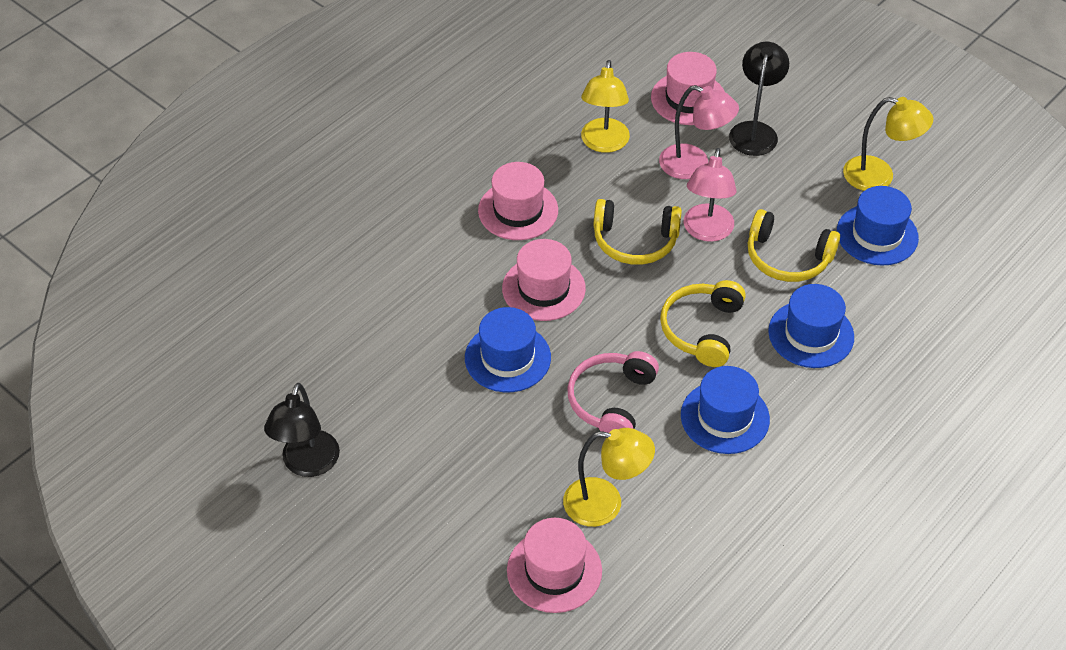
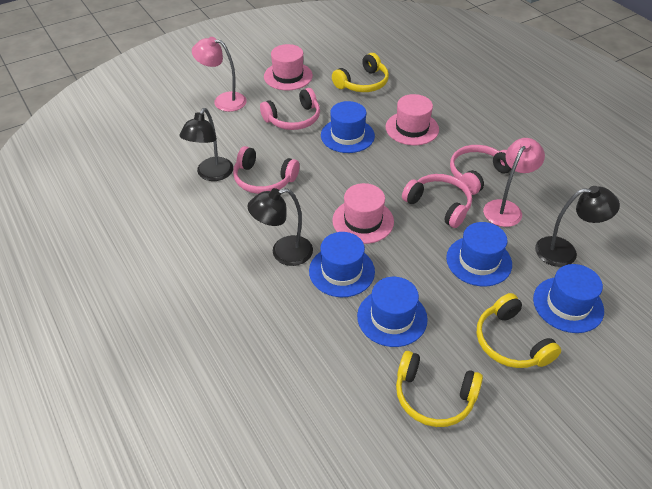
black lamp: [264,383,340,477] [729,41,789,156] = 2 -> [179,108,233,181] [248,188,313,266] [535,186,620,267] = 3
blue hat: [465,307,551,392] [681,366,770,454] [768,284,854,368] [837,186,919,266] = 4 -> [309,232,375,297] [321,101,375,153] [357,277,428,347] [446,222,512,286] [533,264,604,333] = 5
pink hat: [478,162,558,240] [502,239,586,321] [507,518,602,613] [651,52,725,125] = 4 -> [264,44,313,90] [332,183,394,244] [386,94,439,145] = 3
pink headphones: [567,351,659,433] = 1 -> [233,146,299,194] [260,88,320,130] [402,174,472,228] [450,145,511,195] = 4
yellow lamp: [563,428,655,527] [581,60,630,153] [843,97,934,191] = 3 -> none = 0

